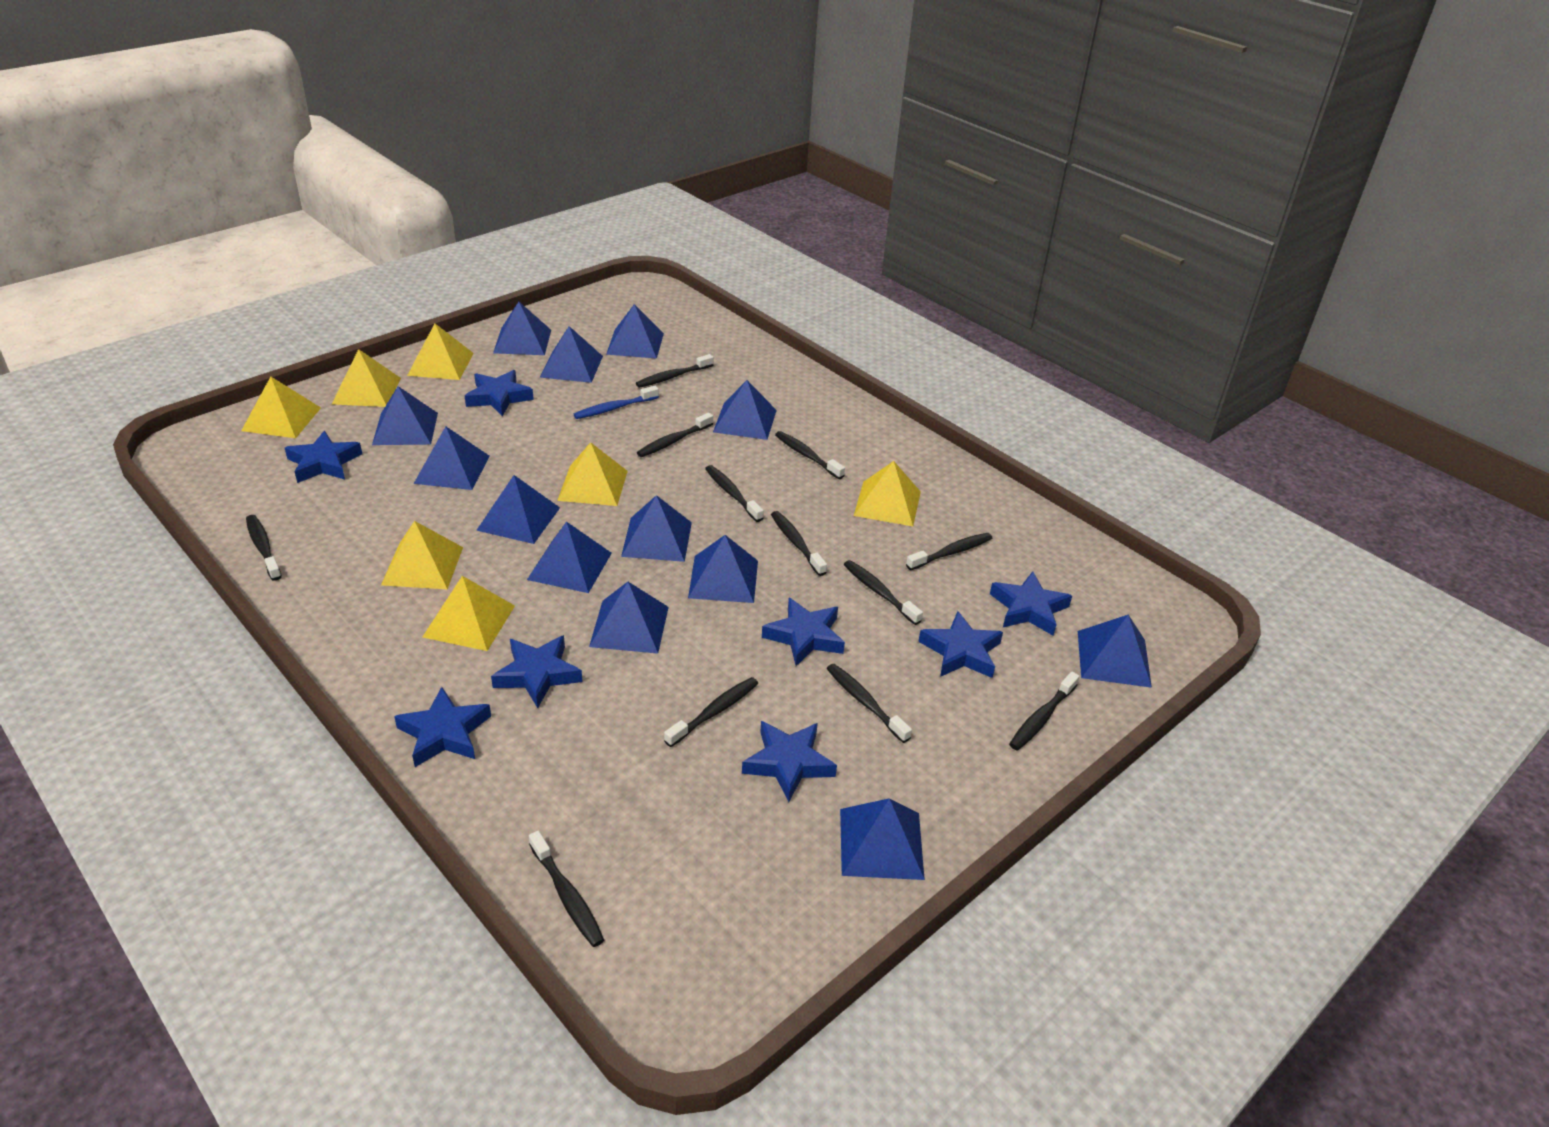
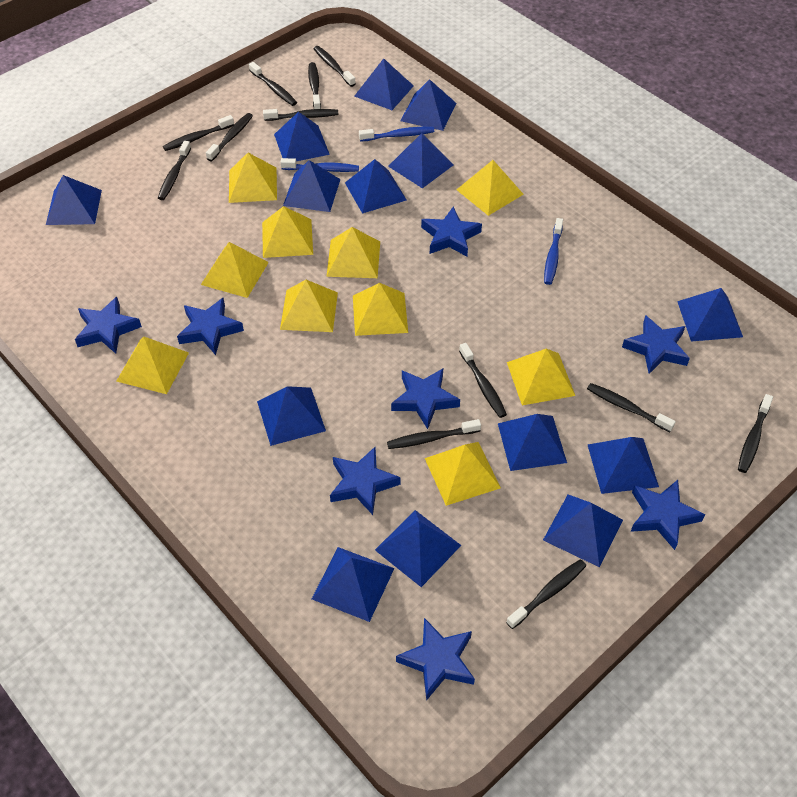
blue pyramid: [372,386,438,445] [414,426,490,490] [476,475,560,544] [493,302,551,355] [527,522,612,593] [540,326,603,383] [589,582,669,654] [606,304,664,359] [621,495,692,562] [688,535,758,603] [713,380,777,440] [840,798,925,880] [1078,615,1152,688] = 13 -> [46,175,102,225] [257,386,326,446] [274,112,330,161] [283,160,341,212] [312,547,395,622] [345,159,407,213] [354,58,414,110] [375,510,461,587] [388,133,454,188] [400,79,456,131] [498,414,567,471] [543,494,623,567] [588,437,659,494] [677,288,743,342] = 14
blue toothbrush: [574,386,659,419] = 1 -> [280,158,359,172] [359,127,434,142] [544,218,563,285] = 3
yellow pyramid: [241,377,321,438] [332,349,401,407] [381,521,463,589] [407,324,474,380] [423,576,515,651] [557,442,628,506] [854,461,921,526] = 7 -> [116,336,189,394] [201,242,269,298] [229,153,277,203] [262,206,313,258] [280,280,338,332] [326,227,380,278] [353,283,408,336] [425,442,501,506] [456,160,524,216] [507,349,575,405] = 10

